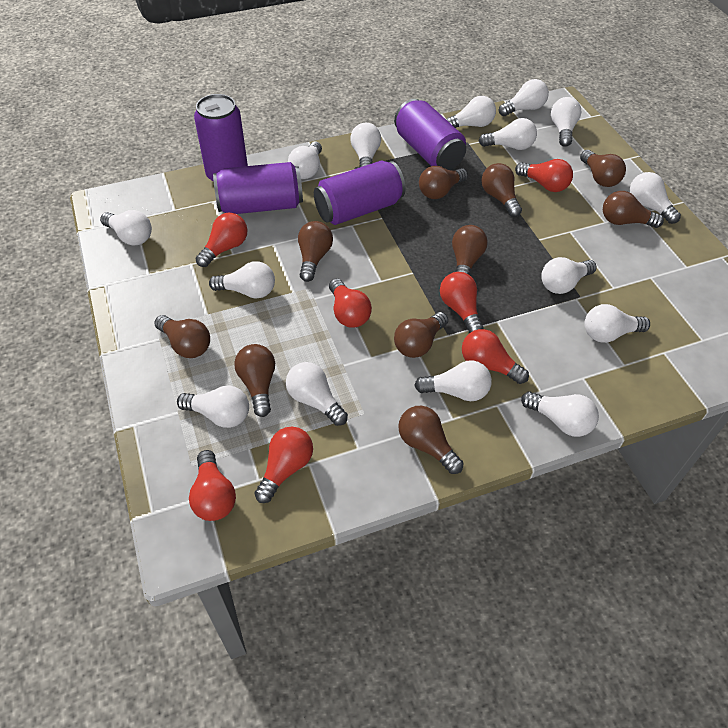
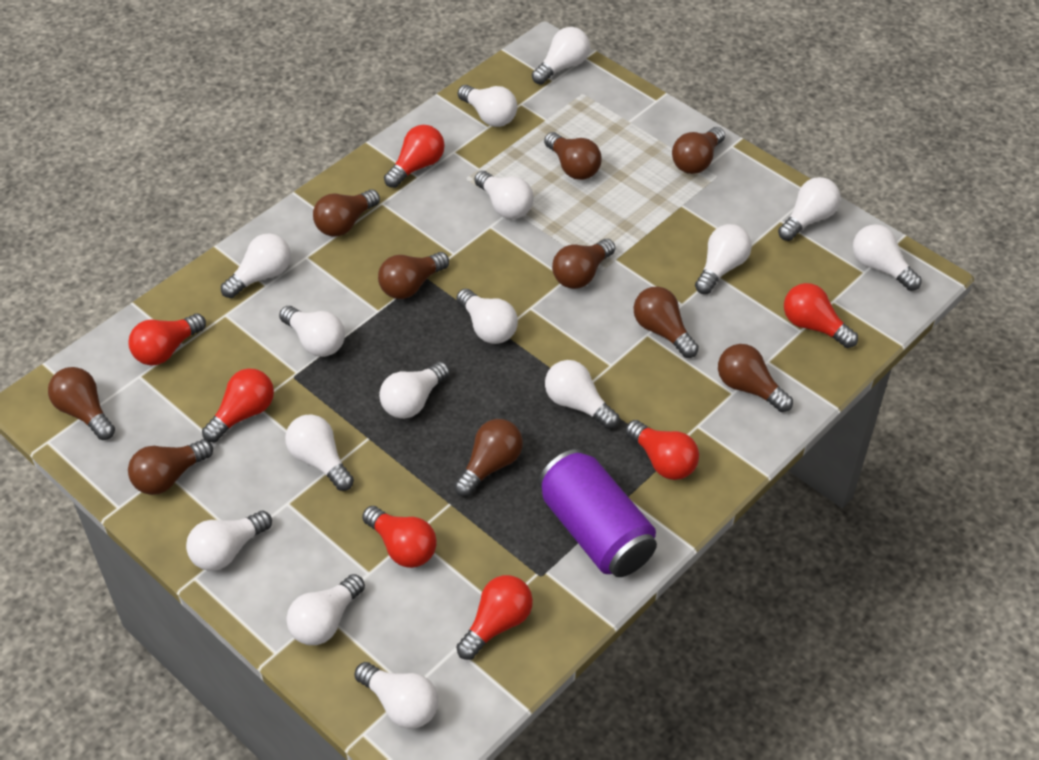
purple can: [194,94,248,182] [213,162,303,214] [314,161,406,225] [394,99,466,170] = 4 -> [538,449,657,577] = 1

